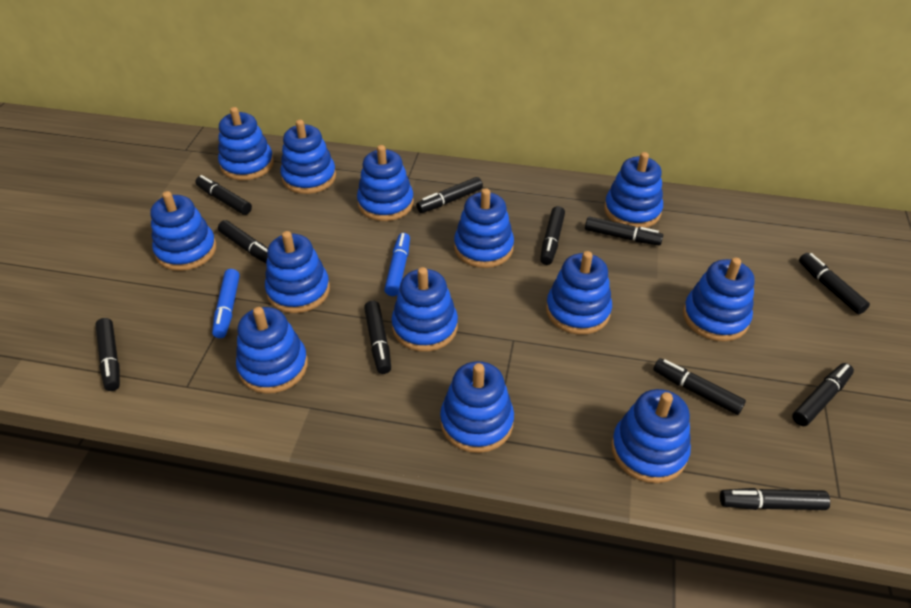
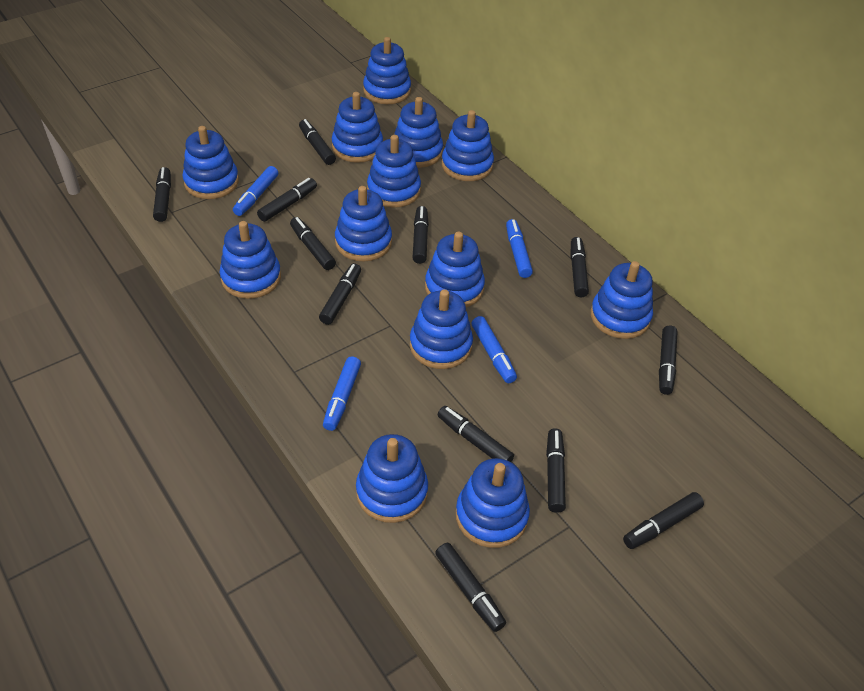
black marker: [95,318,120,391] [195,175,252,215] [218,220,268,263] [364,301,391,374] [416,177,483,213] [540,206,565,265] [585,216,663,245] [653,358,746,415] [720,488,830,510] [792,363,854,426] [799,253,870,314] = 11 -> [153,167,171,222] [257,178,317,222] [290,217,336,270] [299,119,336,165] [319,263,361,325] [413,206,429,264] [435,543,506,632] [438,406,514,462] [546,428,566,513] [570,237,589,297] [623,492,704,549] [659,326,678,395] = 12
blue marker: [212,269,240,338] [384,233,410,296] = 2 -> [233,166,278,216] [323,356,361,431] [471,316,517,383] [506,219,533,278] = 4

